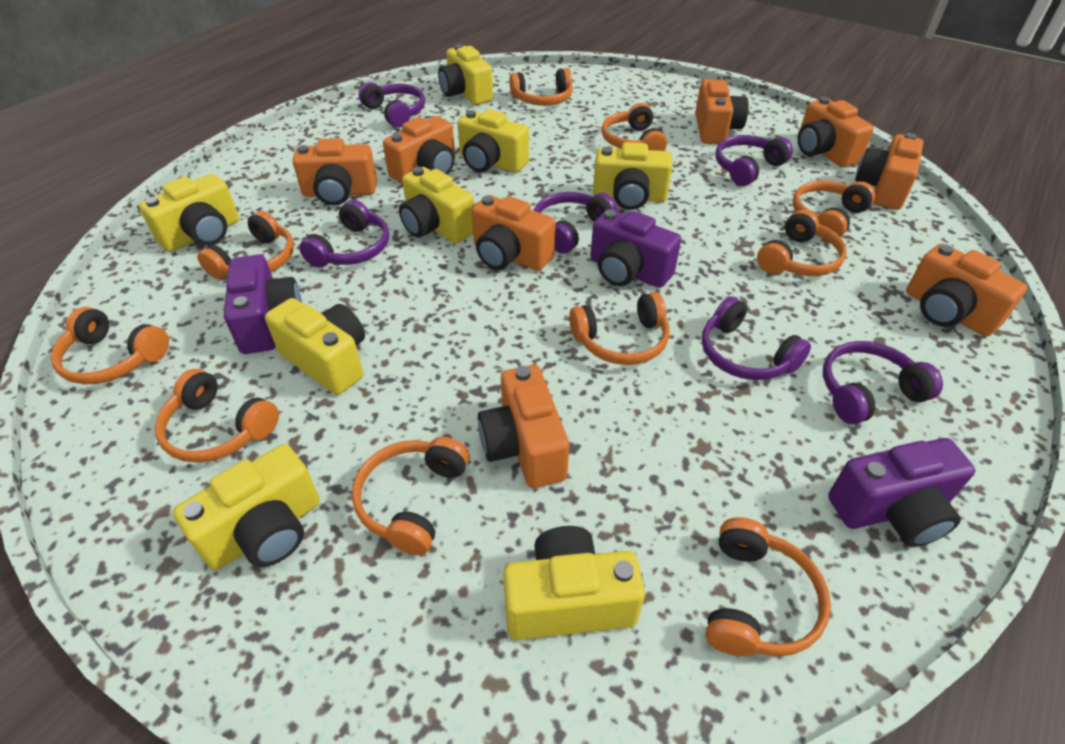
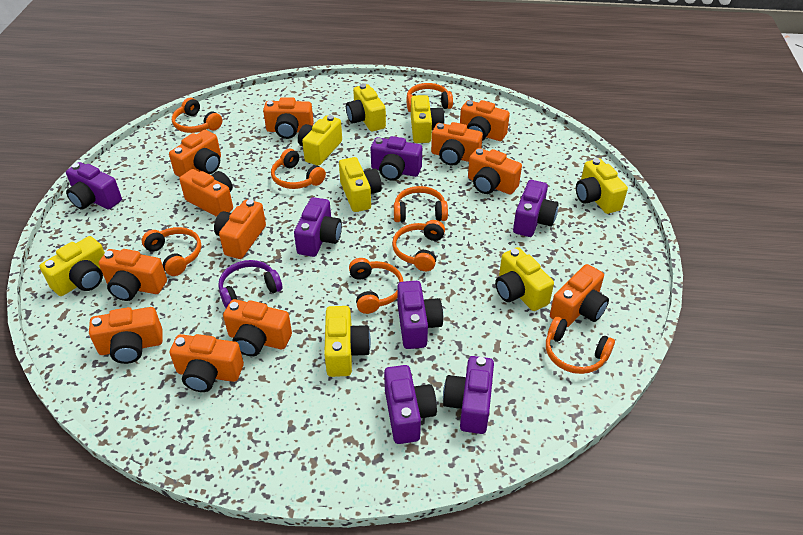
orange camera: [292,138,377,205] [383,116,455,184] [472,195,556,271] [478,365,569,488] [695,79,749,144] [798,97,874,167] [855,133,923,210] [906,243,1028,336] = 8 -> [89,307,163,364] [99,249,167,301] [169,130,221,177] [169,334,244,392] [179,169,233,217] [214,199,266,259] [223,299,292,356] [263,97,314,139] [431,122,483,166] [460,100,510,141] [468,148,522,195] [550,264,609,327] = 12
orange headphones: [51,307,169,384] [155,369,279,463] [197,211,294,279] [352,437,470,555] [509,68,573,106] [569,292,670,365] [602,103,667,151] [706,517,831,657] [757,210,847,276] [792,180,875,237] = 10 -> [142,227,201,276] [172,98,222,133] [271,148,326,189] [349,258,403,314] [392,220,445,271] [394,186,448,222] [406,83,453,112] [546,317,615,374] = 8
purple camera: [224,255,302,354] [591,209,681,288] [828,438,975,547] = 3 -> [66,162,122,210] [294,197,342,257] [371,136,422,181] [384,365,437,444] [397,281,443,349] [443,356,494,434] [513,180,559,237] = 7
purple headphones: [299,200,389,268] [359,82,425,128] [533,192,617,254] [702,296,811,380] [716,135,793,186] [823,341,943,424] = 6 -> [218,260,282,308] = 1

